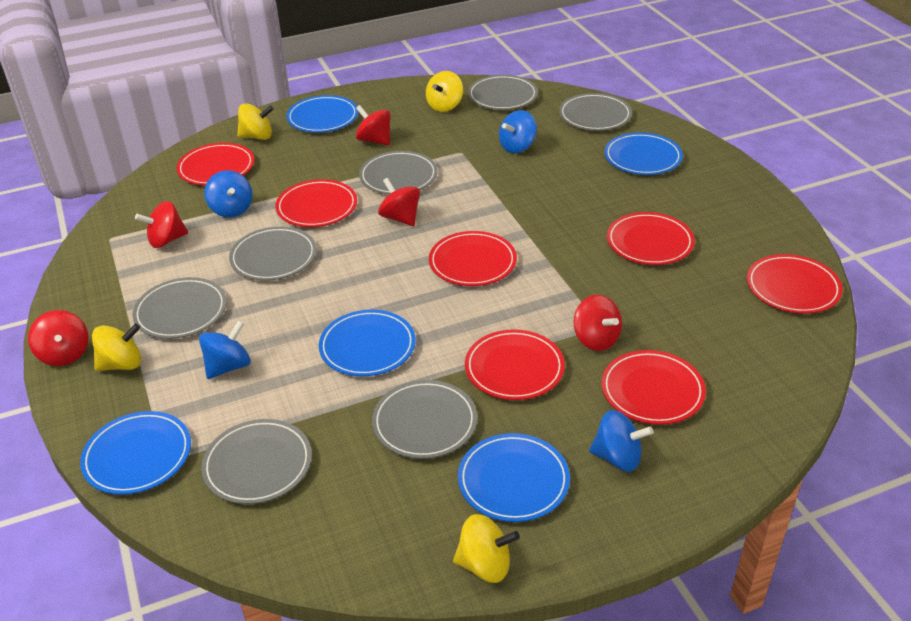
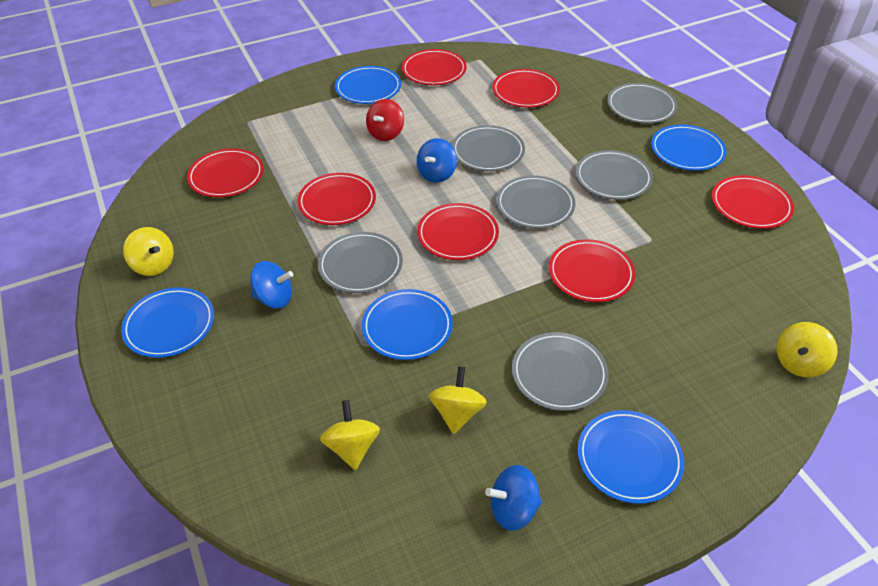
blue spinning top: [199,320,251,379] [205,170,252,217] [499,110,537,153] [589,410,654,472] = 4 -> [250,261,293,309] [417,138,457,183] [485,465,542,531] = 3
grey plate: [133,277,227,339] [201,419,312,504] [229,226,317,281] [359,151,438,194] [372,380,477,459] [468,75,538,110] [559,93,632,131] = 7 -> [318,232,403,293] [452,125,525,171] [496,175,576,229] [512,332,609,411] [576,150,653,200] [607,83,677,123] = 6
red spinning top: [28,310,88,366] [135,201,188,248] [356,105,391,146] [378,178,420,226] [573,295,622,351] = 5 -> [366,99,404,141] = 1

